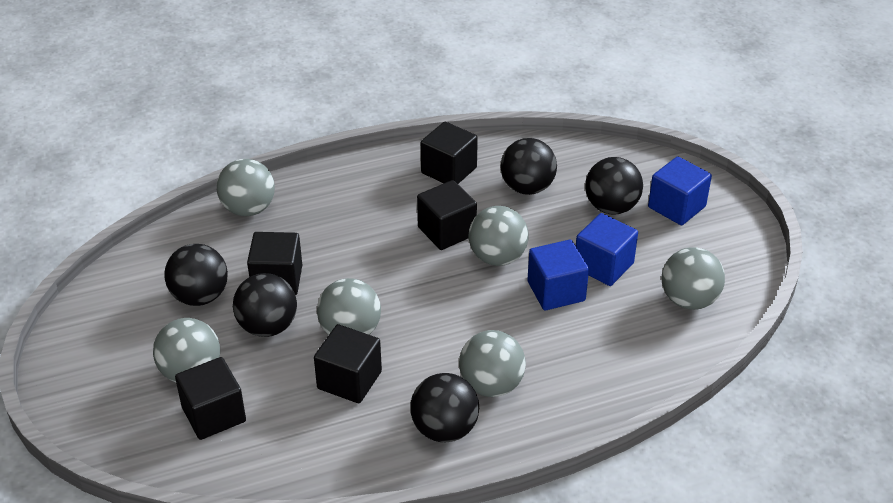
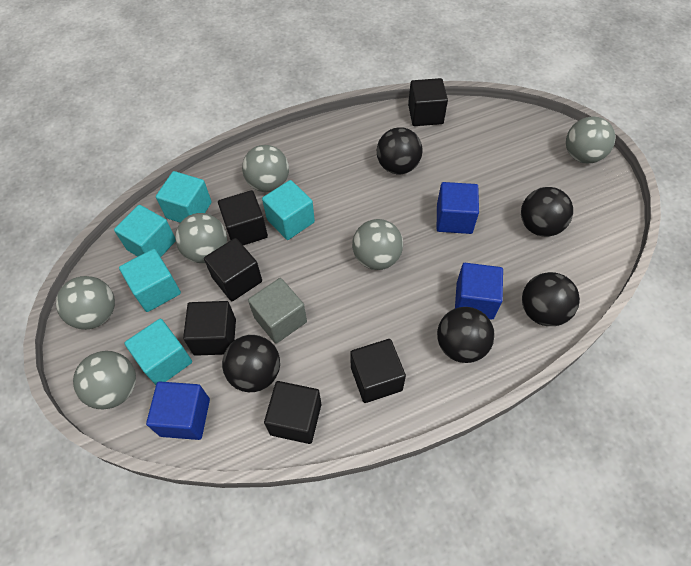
black cube: [175,357,246,440] [247,232,302,295] [314,324,382,403] [417,180,477,250] [421,122,478,184] = 5 -> [183,301,236,356] [204,238,262,301] [218,190,268,245] [264,381,321,444] [350,339,406,403] [408,78,448,126] = 6
grey cube: none = 0 -> [248,278,307,344] = 1
turquoise cube: none = 0 -> [114,205,175,257] [119,249,181,312] [124,319,192,385] [156,171,212,223] [262,180,315,240] = 5

